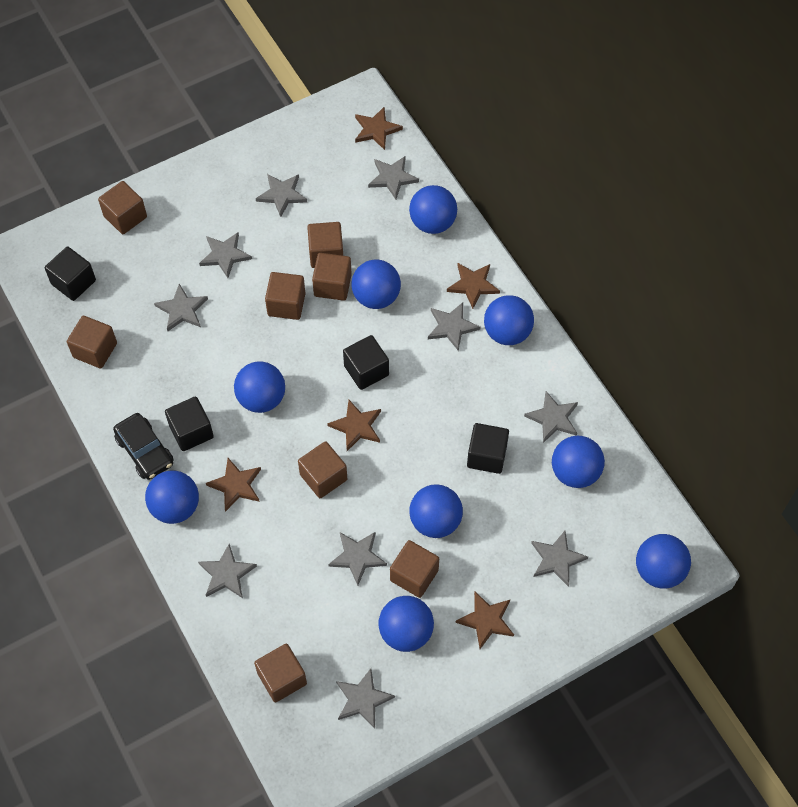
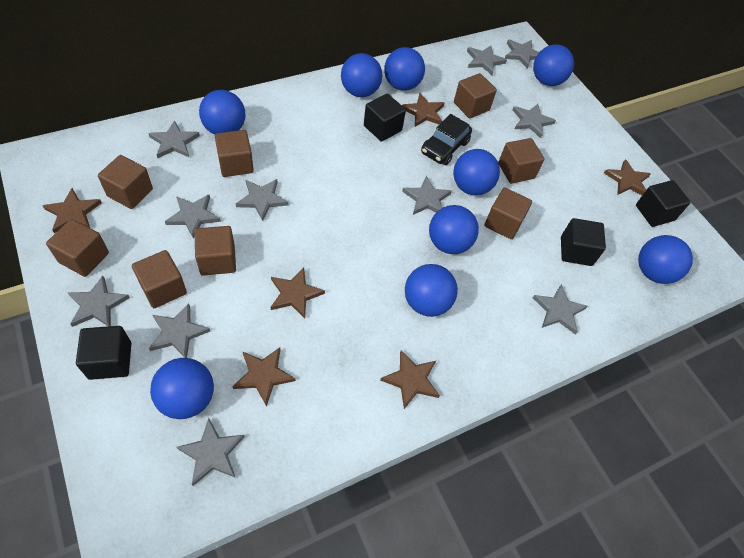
brown star: [206,458,261,512] [327,400,381,451] [355,107,403,150] [447,263,500,309] [456,592,514,649] = 5 -> [43,188,102,233] [232,347,296,406] [270,268,325,319] [380,351,440,409] [402,93,444,127] [604,159,651,195] = 6
grey star: [154,284,208,332] [198,544,257,598] [199,232,252,278] [256,174,307,217] [328,532,387,585] [336,668,395,729] [368,156,419,199] [428,302,480,351] [524,391,578,443] [531,531,588,587] = 10 -> [67,276,130,327] [148,120,200,158] [149,304,210,358] [165,195,221,239] [176,418,245,486] [236,179,288,221] [402,176,452,215] [467,45,507,75] [505,40,539,69] [512,104,556,138] [533,284,588,335] = 11

